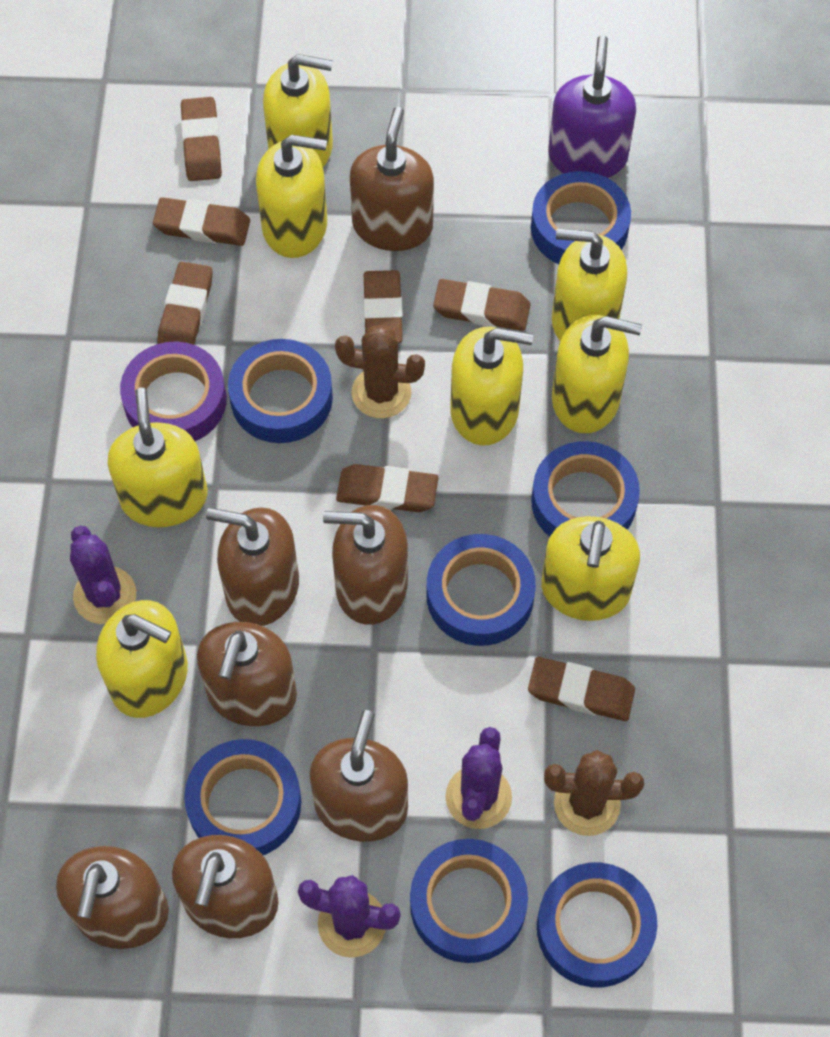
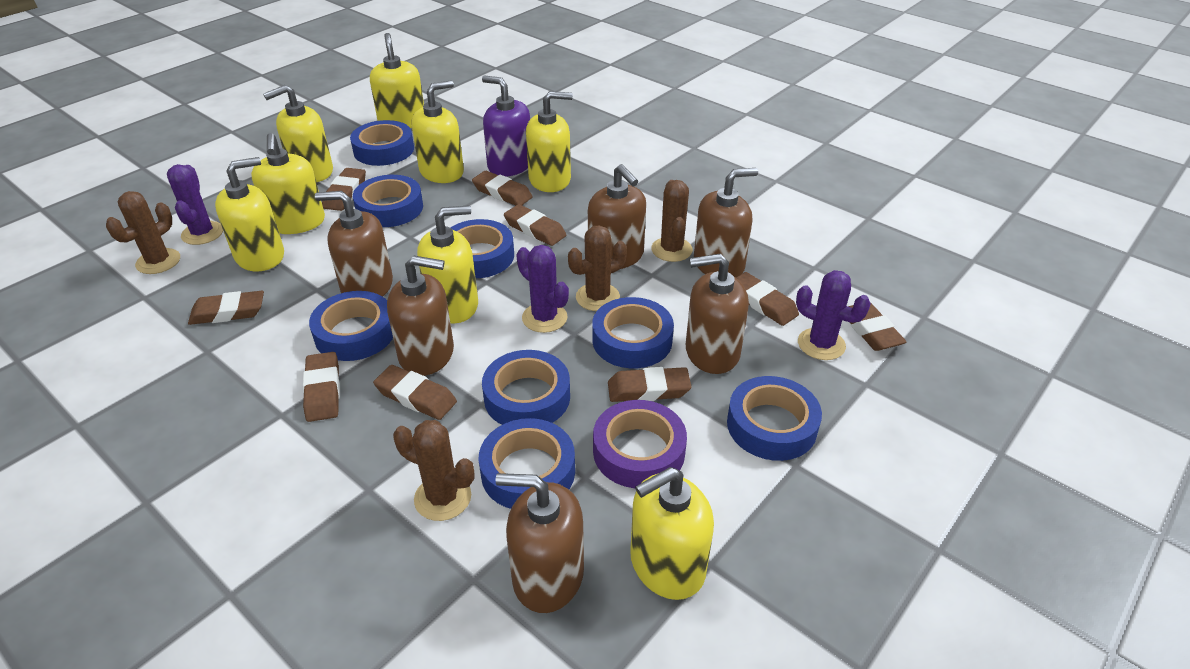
blue tape: [184,739,301,855] [228,339,333,443] [410,839,528,963] [427,534,536,646] [531,171,631,264] [531,441,640,537] [537,863,657,987] = 7 -> [309,291,393,361] [350,120,414,166] [353,175,423,227] [450,219,514,278] [479,418,575,509] [482,350,570,425] [592,297,674,368] [727,376,822,461] = 8
brown cactus: [335,325,425,418] [544,750,644,836] = 2 -> [106,191,180,274] [393,420,475,521] [568,225,627,311] [651,180,693,262] = 4
brown eraser: [153,197,250,246] [157,262,213,345] [181,97,222,181] [336,464,438,512] [363,270,403,343] [433,279,531,331] [528,657,635,721] = 7 -> [188,291,264,325] [303,352,340,422] [322,168,366,211] [373,365,457,420] [472,171,533,205] [504,204,566,246] [608,367,692,402] [736,272,799,326] [848,302,907,351] = 9
brown soap dispenser: [56,846,169,949] [172,835,279,938] [197,622,297,726] [206,507,299,626] [309,710,408,842] [323,505,408,625] [350,107,434,251] = 7 -> [315,191,393,297] [387,255,454,376] [496,473,584,613] [588,164,646,269] [686,254,749,374] [694,168,758,278] = 6

